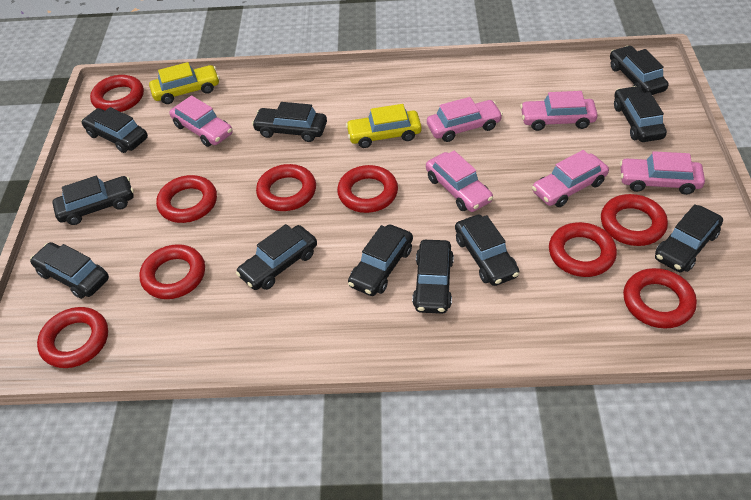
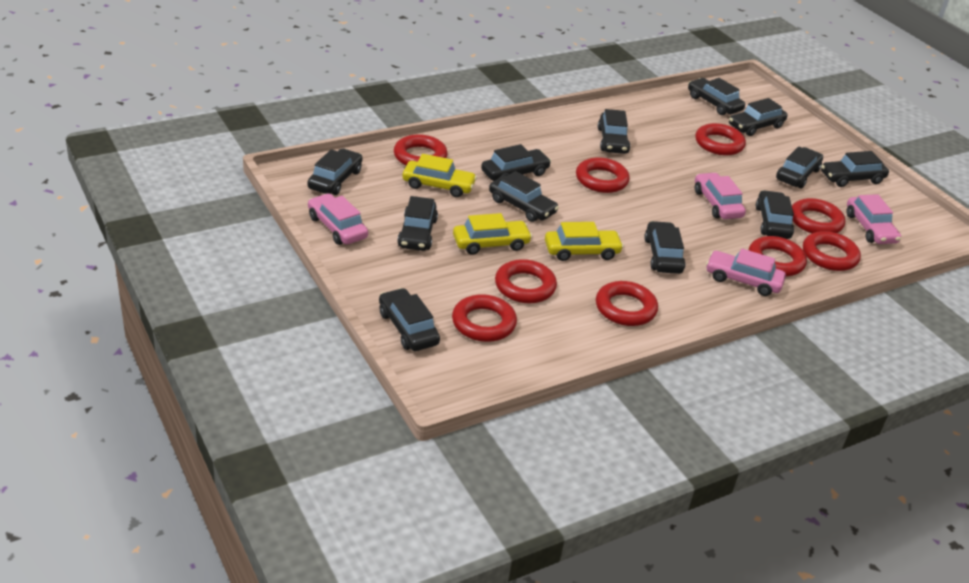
black car: [30,242,109,299] [52,176,134,225] [81,107,148,153] [236,224,317,290] [252,102,327,142] [348,224,413,296] [412,240,454,314] [455,215,519,286] [610,46,669,95] [614,86,667,142] [655,204,723,272] = 11 -> [307,149,363,195] [379,288,440,351] [397,196,438,251] [481,144,551,181] [489,171,559,222] [598,109,630,154] [644,221,685,274] [688,78,745,115] [729,98,788,136] [756,190,794,239] [776,146,823,188] [821,151,889,187] = 12
pink car: [170,95,233,147] [426,151,493,212] [427,97,503,142] [520,91,598,131] [532,150,609,207] [620,151,705,195] = 6 -> [308,193,368,245] [695,172,746,219] [706,248,786,296] [847,194,901,244] = 4
yellow car: [149,62,219,104] [346,104,422,148] = 2 -> [402,154,477,197] [453,213,532,255] [545,222,624,261] = 3

